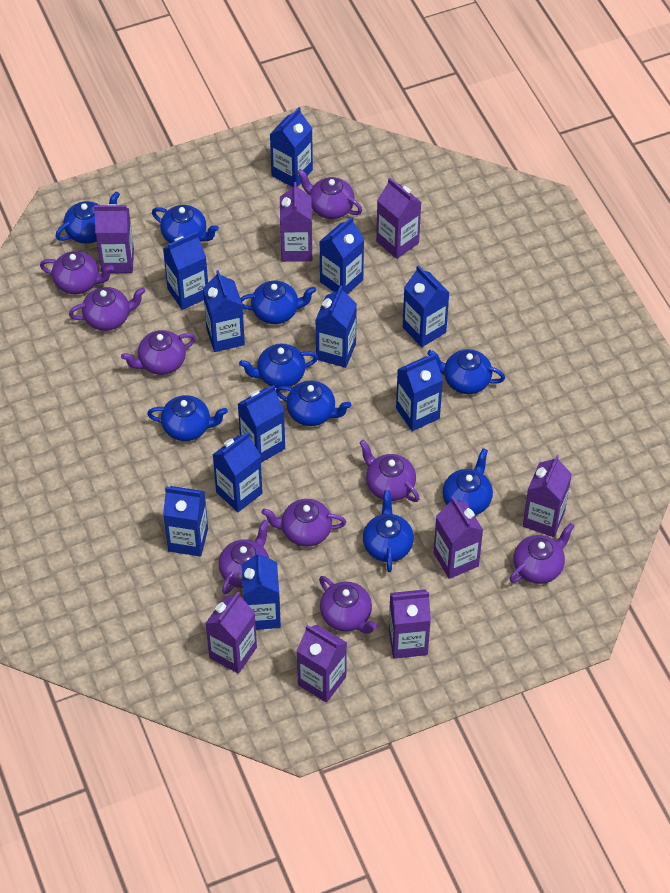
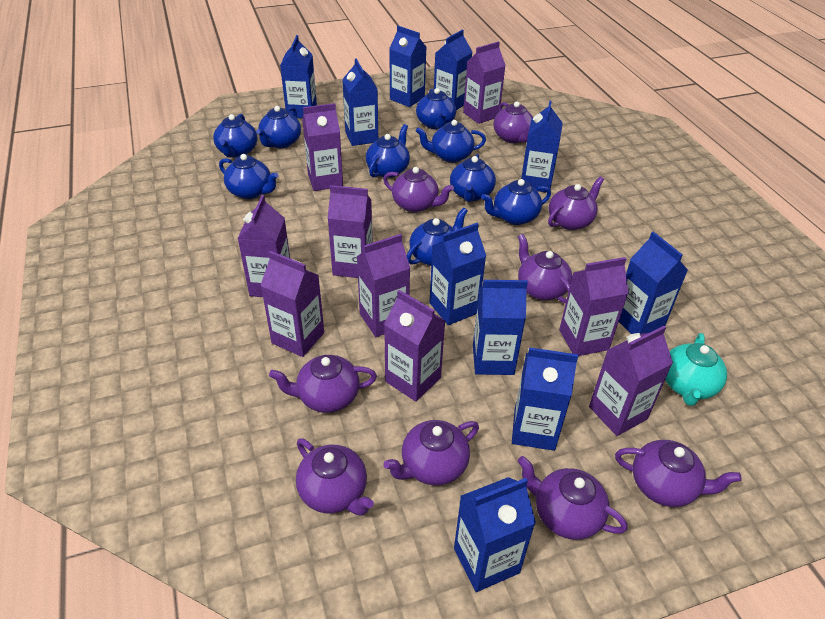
blue carton: [163,232,208,310] [163,486,208,556] [203,270,245,352] [212,432,263,512] [238,385,285,463] [241,551,281,630] [270,107,313,187] [316,285,357,368] [319,217,364,294] [396,354,443,431] [403,265,450,347] = 11 -> [280,35,317,118] [342,58,378,146] [389,26,426,107] [429,223,486,325] [434,30,472,110] [454,477,536,592] [473,280,528,375] [512,347,578,451] [521,101,563,193] [619,232,688,334] = 10
purple carton: [94,204,134,273] [205,592,257,674] [280,182,312,262] [297,625,347,703] [376,178,421,259] [389,589,431,659] [433,496,483,579] [523,455,572,537] = 8 -> [237,195,290,297] [260,251,324,357] [302,103,343,191] [328,185,372,278] [357,234,410,337] [384,290,446,402] [463,41,506,124] [559,257,629,356] [589,326,673,436] = 9
turquoise teapot: none = 0 -> [665,333,727,406] = 1

